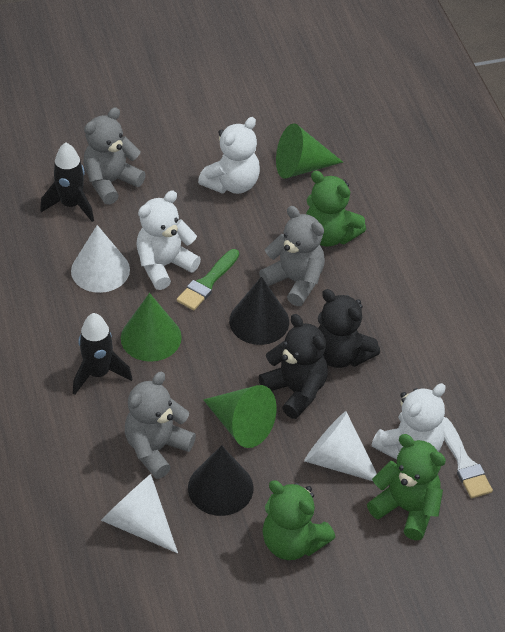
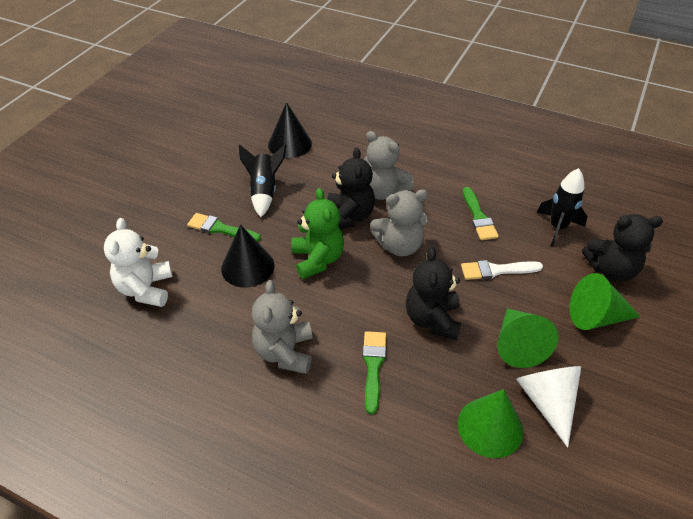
black teddy bear: [259,314,328,419] [318,289,380,368] = 2 -> [327,147,375,229] [406,247,461,340] [582,214,663,282] = 3
green brush: [177,249,239,310] = 1 -> [187,213,261,242] [363,331,386,414] [463,187,499,240] = 3
green teddy bear: [262,480,336,560] [306,171,366,247] [367,434,446,540] = 3 -> [291,188,344,279] = 1
white cone: [71,225,130,293] [101,474,178,553] [304,411,377,481] = 3 -> [516,366,581,448] = 1
white teddy bear: [136,190,201,290] [198,117,260,194] [372,383,446,460] = 3 -> [104,218,172,307] = 1

